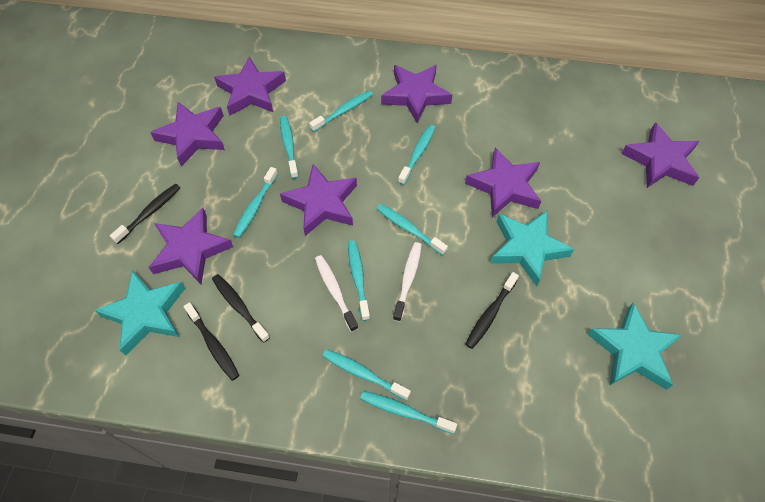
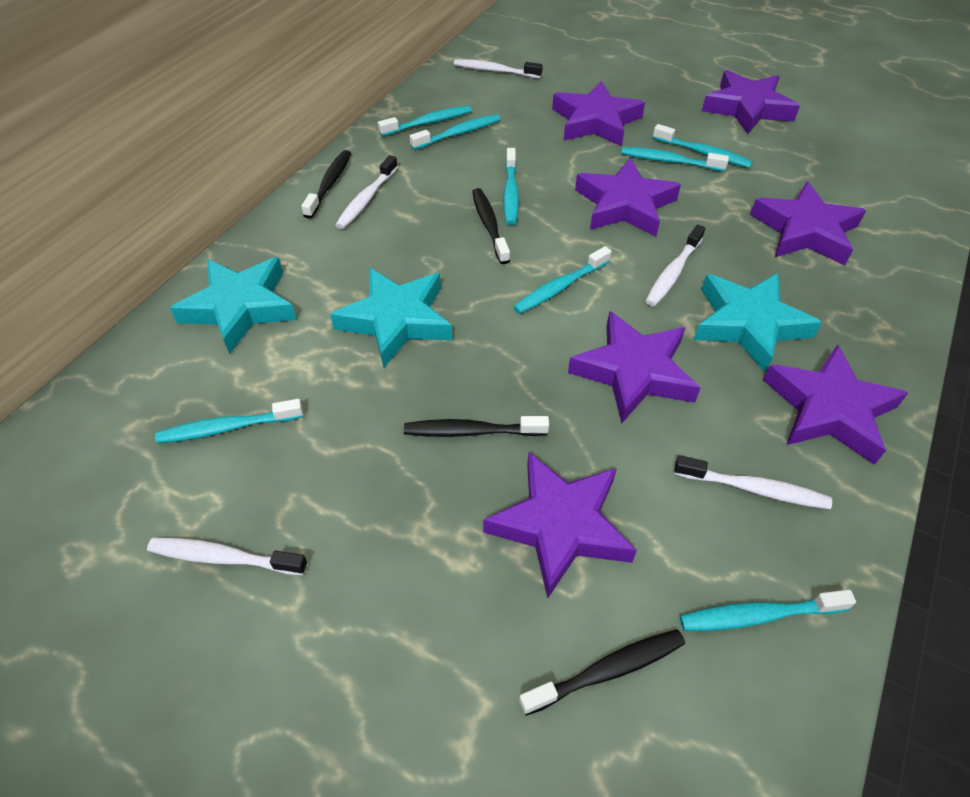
white toothbrush: [315,255,358,332] [393,242,422,322] = 2 -> [147,538,307,575] [335,155,398,229] [454,59,543,78] [645,224,705,306] [674,455,832,509] = 5

